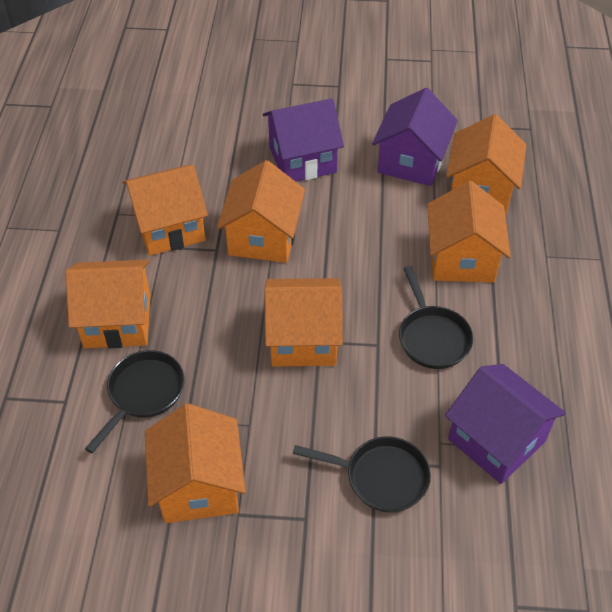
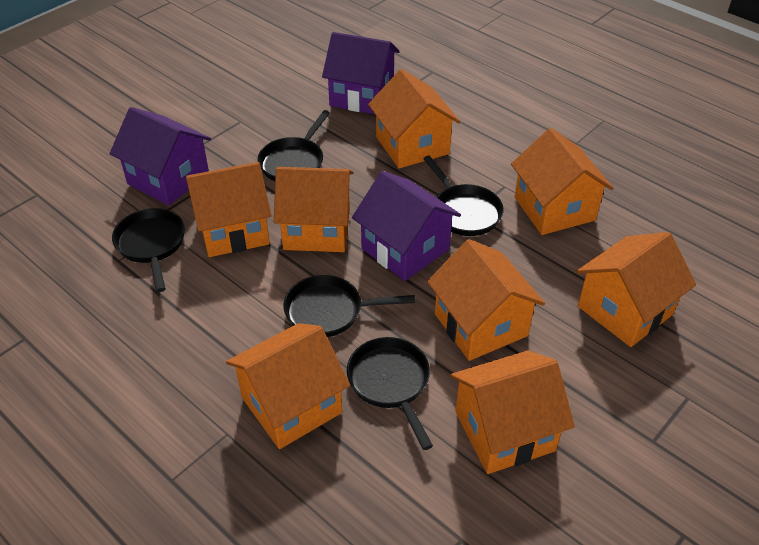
black pan: [85,350,185,453] [293,436,431,513] [399,266,473,369] = 3 -> [112,208,185,292] [258,110,330,181] [283,275,415,337] [347,337,433,450] [423,156,504,236] = 5
orange house: [65,260,151,348] [123,165,208,256] [145,403,246,523] [217,160,305,263] [264,278,343,367] [427,181,511,283] [446,114,527,214] = 7 -> [186,162,272,257] [226,323,350,449] [274,167,354,252] [368,69,460,168] [427,239,545,361] [450,351,575,474] [511,128,613,235] [576,232,696,347] = 8

